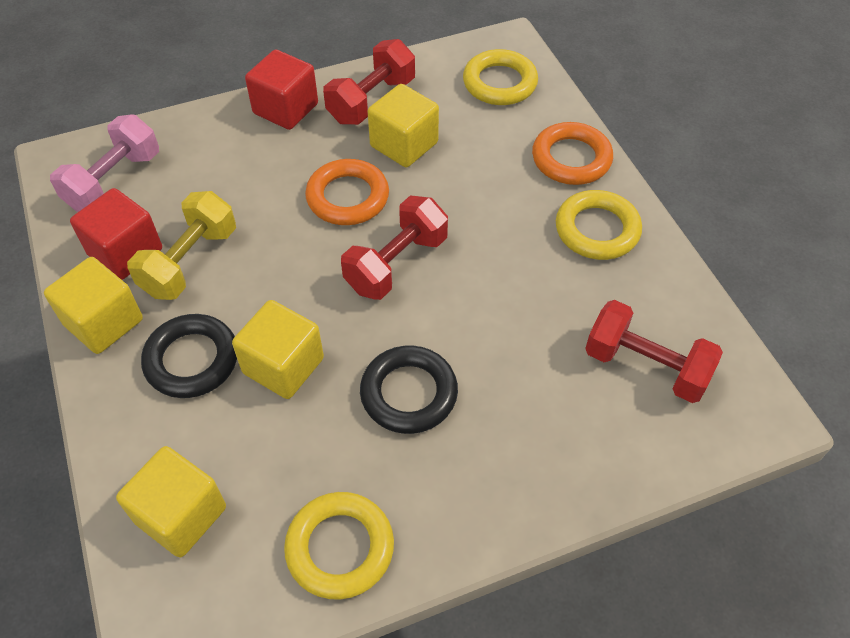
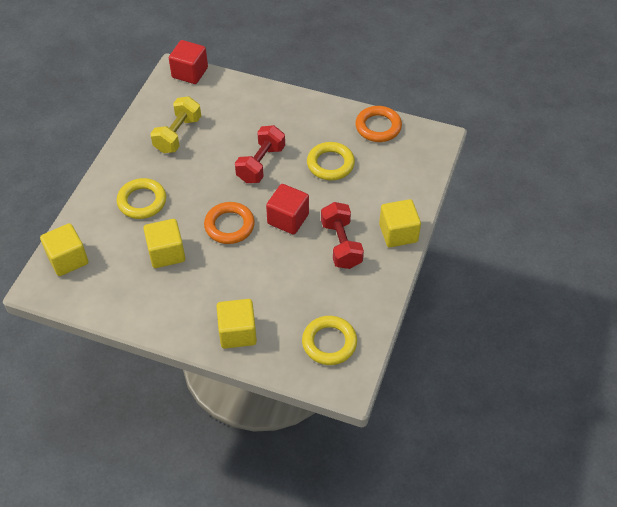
black ring: [141,314,237,398] [360,346,458,434] = 2 -> none = 0
pink dumbbell: [50,114,159,212] = 1 -> none = 0
red dumbbell: [323,39,415,125] [341,196,448,300] [585,300,723,403] = 3 -> [235,125,285,183] [321,202,364,269] = 2

